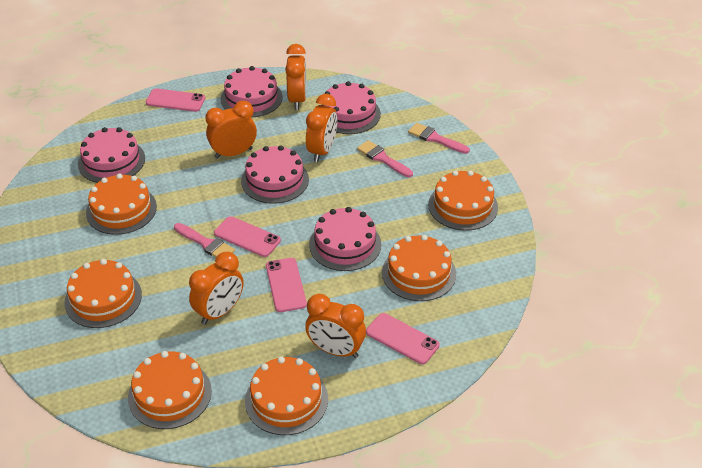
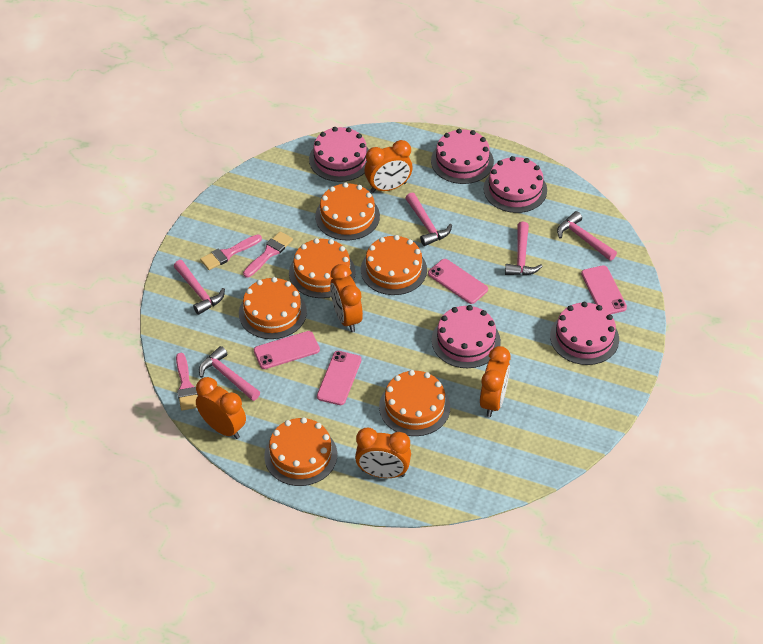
pink hammer: none = 0 -> [174,260,225,315] [199,346,260,401] [405,193,452,246] [505,222,543,275] [557,211,617,261] = 5

